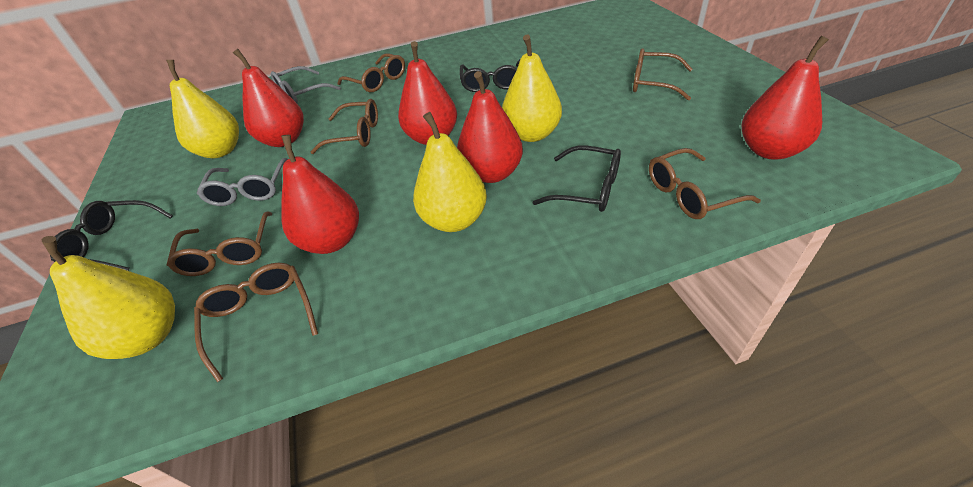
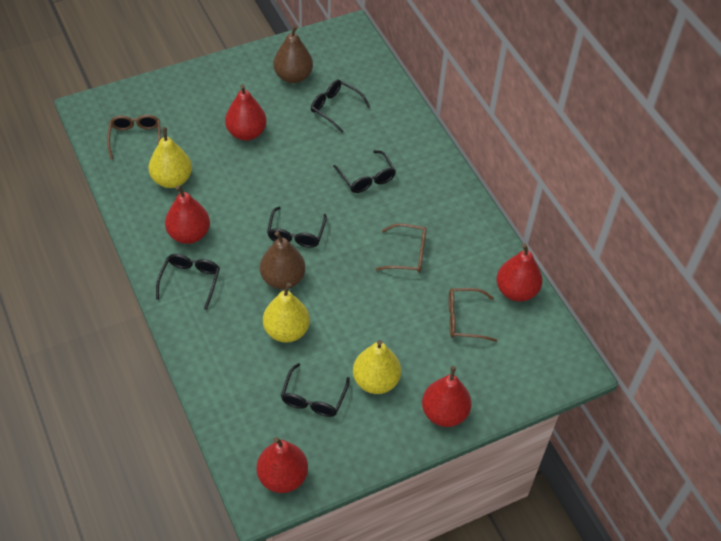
black glasses: [50,200,173,271] [460,59,520,92] [532,146,621,212] = 3 -> [156,254,220,310] [267,207,327,248] [281,363,350,417] [311,80,370,133] [333,150,396,193] = 5
brown glasses: [167,212,272,276] [194,263,318,382] [311,99,378,154] [338,53,405,92] [633,48,693,100] [649,148,761,219] = 6 -> [107,115,161,159] [376,223,426,273] [449,288,497,342] = 3
brown pear: none = 0 -> [260,231,305,289] [273,25,313,83] = 2
grey glasses: [197,158,288,206] [271,66,341,104] = 2 -> none = 0
yellow pear: [41,236,175,359] [166,60,239,158] [413,112,487,232] [502,35,562,142] = 4 -> [148,127,192,188] [263,283,310,343] [353,340,401,394] = 3

